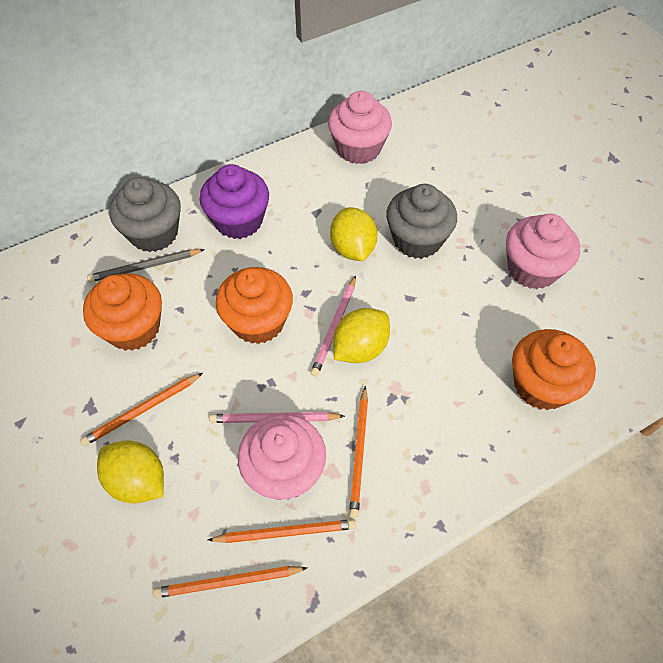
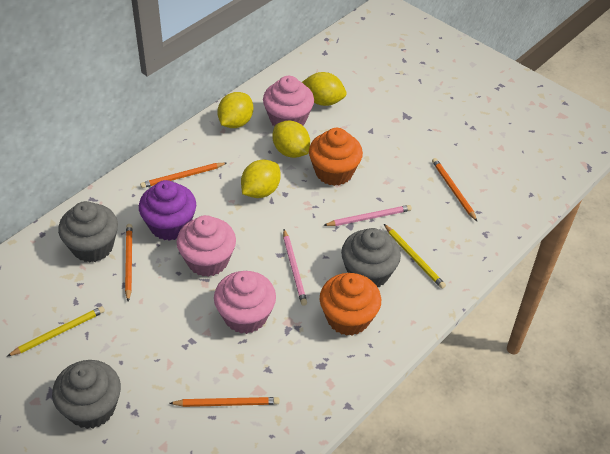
grey cupcake: [110,177,181,252] [386,184,457,259] = 2 -> [52,360,121,429] [58,201,118,262] [341,228,401,287] = 3
grey pencil: [87,249,205,282] = 1 -> none = 0
orange cupcake: [83,273,162,351] [216,267,293,344] [512,329,596,410] = 3 -> [309,128,363,186] [320,273,381,336] = 2
yellow lemon: [97,440,164,503] [330,207,377,261] [333,308,390,363] = 3 -> [217,92,253,128] [241,159,281,198] [273,120,310,158] [302,72,347,106] = 4
yellow pencil: none = 0 -> [7,306,105,356] [384,224,446,289] = 2

